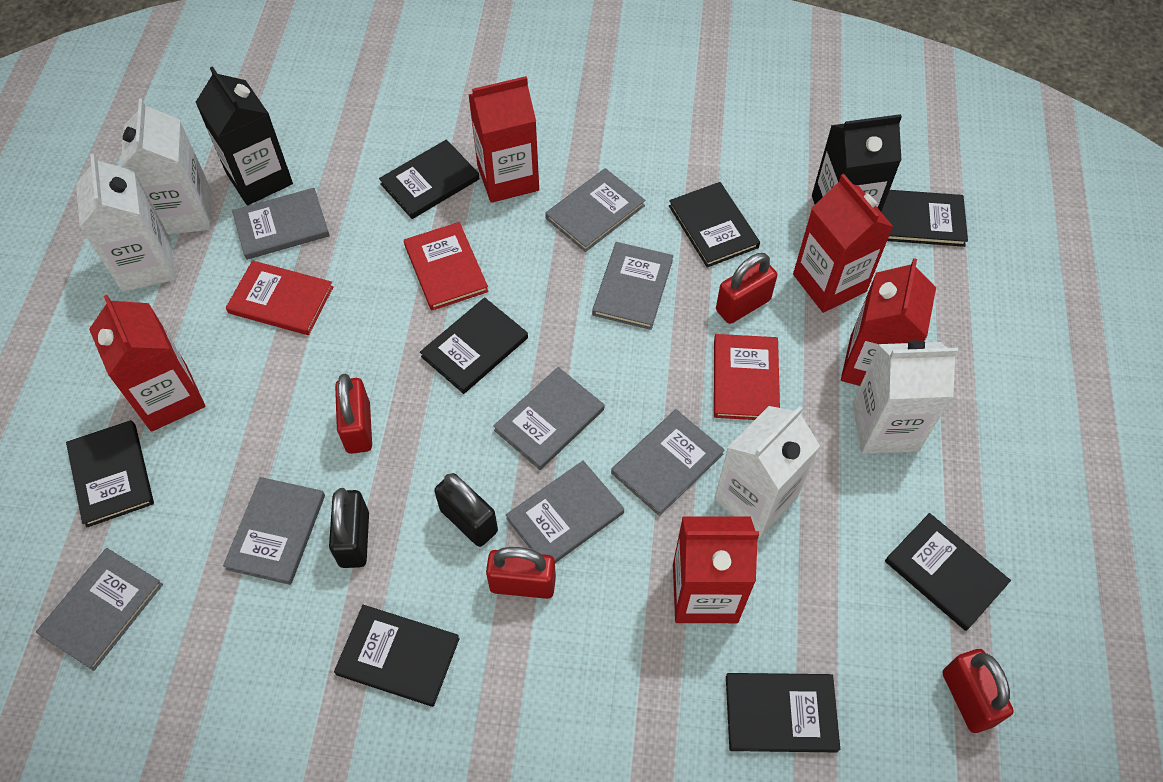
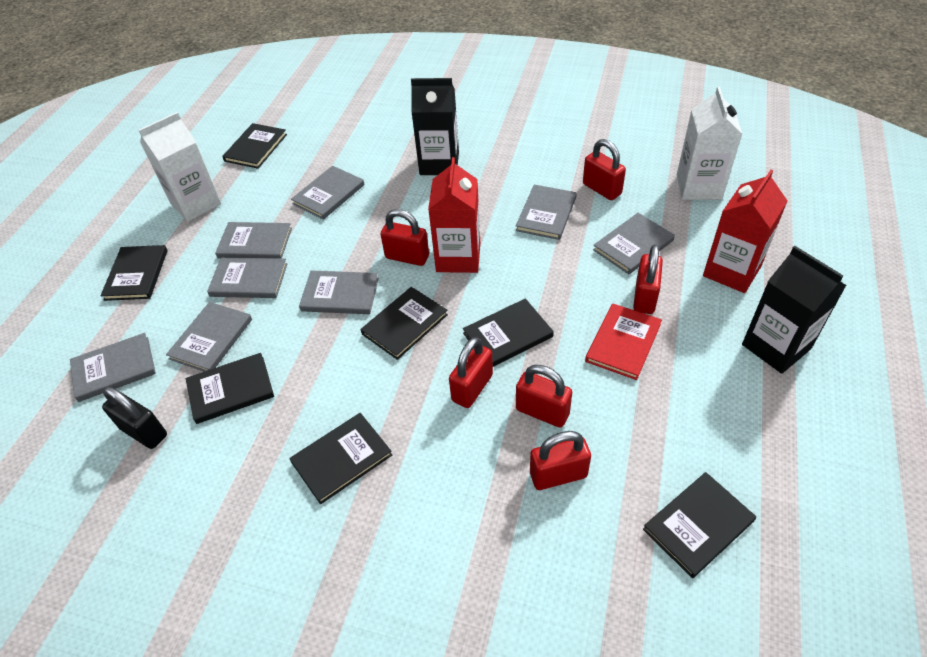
black book: [66,420,154,528] [334,605,460,707] [379,140,480,219] [420,297,528,394] [669,182,760,268] [726,673,840,752] [881,190,968,247] [885,513,1011,631] = 8 -> [100,245,168,301] [186,353,274,424] [222,123,287,169] [289,413,392,504] [360,287,448,360] [463,299,554,367] [643,472,756,578] = 7
black padlock: [329,488,369,568] [434,473,498,547] = 2 -> [102,387,167,449] = 1
red book: [226,260,333,335] [404,222,489,310] [714,334,780,420] = 3 -> [585,303,662,380] = 1
red carton: [89,295,205,432] [468,76,539,203] [673,516,759,623] [793,174,893,313] [841,258,936,386] = 5 -> [428,157,480,273] [703,170,787,293] = 2
red padlock: [335,374,372,454] [486,547,556,599] [716,253,777,324] [942,649,1014,733] = 4 -> [380,209,429,266] [449,337,493,408] [516,365,572,428] [530,431,591,490] [583,139,626,200] [633,245,663,314] = 6
white carton: [76,154,176,292] [121,99,212,235] [714,406,820,537] [852,340,958,454] = 4 -> [139,112,221,222] [677,86,742,200] = 2

